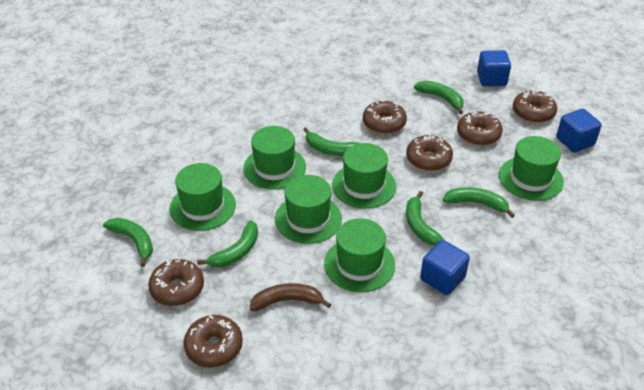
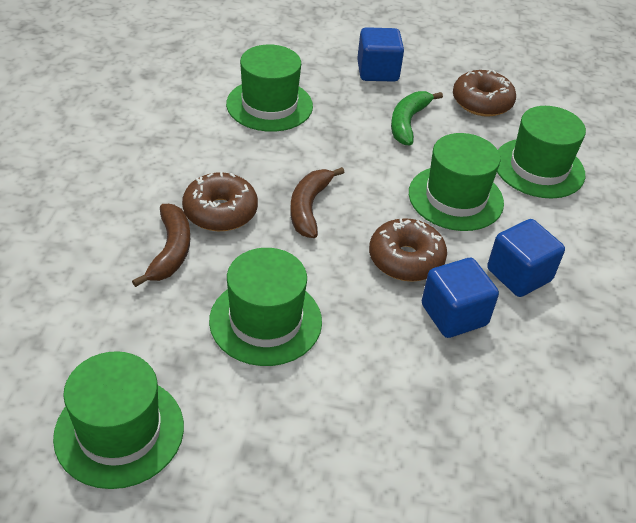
brown banana: [250,283,331,311] = 1 -> [132,204,190,287] [290,167,344,238] = 2
brown donut: [148,259,204,306] [184,315,243,368] [363,100,407,134] [406,135,453,171] [457,111,503,146] [513,90,557,123] = 6 -> [182,172,258,231] [369,218,447,282] [453,70,516,117] = 3
green banana: [103,218,153,267] [197,220,258,267] [303,127,359,156] [406,191,444,246] [414,81,463,114] [443,187,515,218] = 6 -> [391,91,443,145] = 1
green hat: [169,163,236,231] [243,126,306,190] [275,175,342,244] [324,218,395,292] [332,143,396,209] [499,136,564,201] = 6 -> [53,351,184,489] [209,248,322,366] [226,44,313,132] [409,133,504,231] [497,106,586,198] = 5

